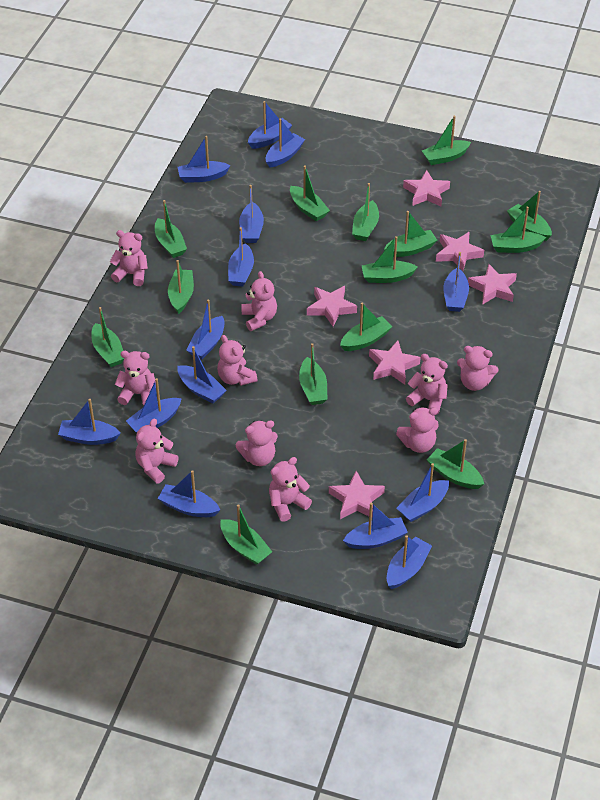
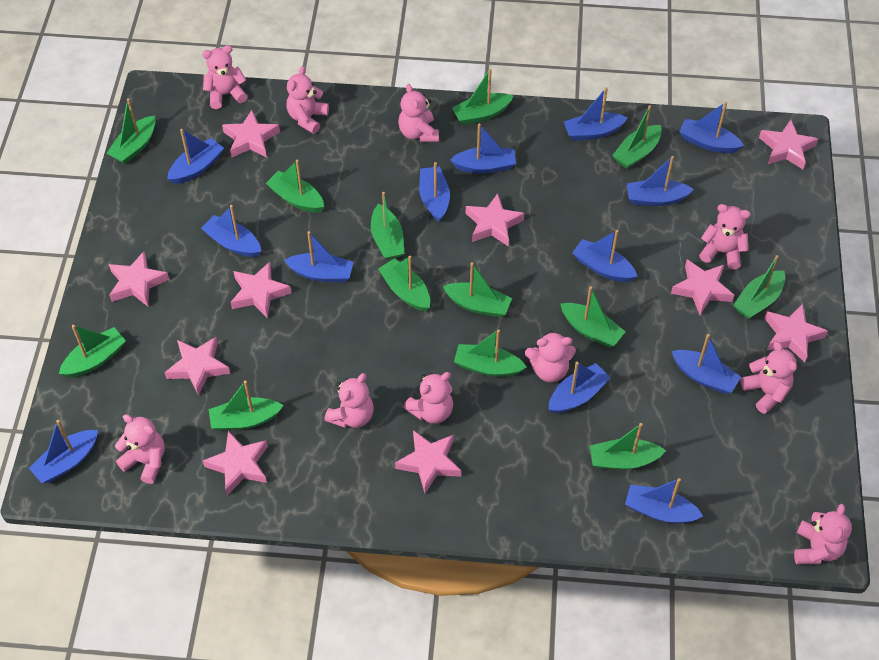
blue boat: [58,399,121,445] [126,378,182,433] [158,470,220,517] [177,136,231,183] [177,346,227,404] [186,299,225,359] [228,227,254,287] [239,185,264,243] [248,101,292,149] [266,118,305,168] [343,503,408,549] [387,535,432,589] [396,463,449,522] [444,252,469,312] = 14 -> [29,420,98,483] [167,129,224,184] [201,205,261,257] [284,231,354,282] [419,162,450,222] [450,124,516,174] [548,362,611,413] [564,87,627,141] [572,230,638,282] [625,478,703,523] [627,156,694,206] [671,334,741,394] [679,102,744,153] = 13
green boat: [91,307,124,367] [155,200,187,258] [168,260,194,314] [220,504,272,565] [290,165,330,221] [299,343,327,405] [340,303,393,351] [352,183,379,241] [362,236,418,283] [384,211,437,257] [422,116,471,165] [427,439,484,489] [490,207,546,253] [507,191,552,241] = 14 -> [59,325,126,378] [106,98,156,164] [209,380,284,431] [266,160,324,212] [371,192,405,260] [378,256,430,311] [443,262,512,318] [452,68,513,125] [454,329,527,377] [561,286,625,348] [590,423,666,470] [612,105,662,169] [733,255,785,319] = 13
pink star: [307,286,357,327] [329,471,385,519] [369,340,421,385] [403,170,450,206] [436,232,484,271] [468,264,517,305] = 6 -> [109,251,169,306] [164,337,230,396] [203,431,268,495] [222,110,280,158] [230,262,291,319] [395,430,461,493] [466,193,524,246] [671,260,734,315] [759,120,818,169] [764,304,828,363] = 10

